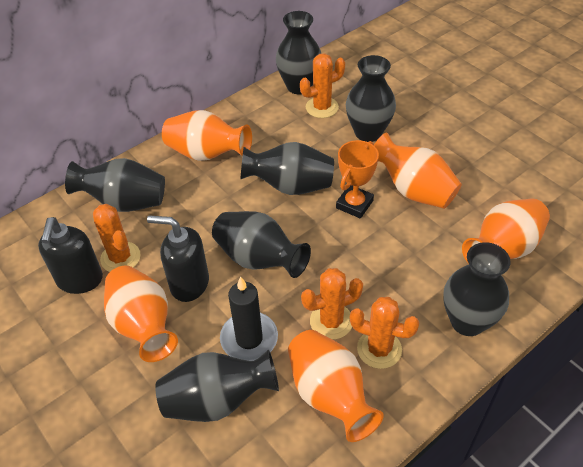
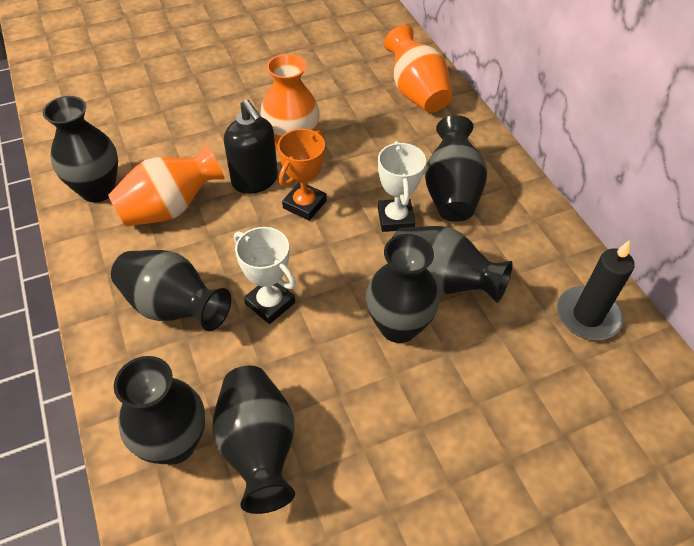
black soap dispenser: [38,217,103,294] [147,215,209,302] = 2 -> [224,99,278,194] = 1
orange cactus: [93,204,141,272] [300,53,345,118] [301,268,363,340] [350,297,420,369] = 4 -> none = 0
orange vase: [104,266,178,362] [162,110,252,161] [288,330,384,442] [374,133,462,209] [462,199,550,264] = 5 -> [108,144,225,226] [260,54,320,151] [384,25,452,113] = 3
white trophy: none = 0 -> [234,227,296,324] [378,141,426,232] = 2

